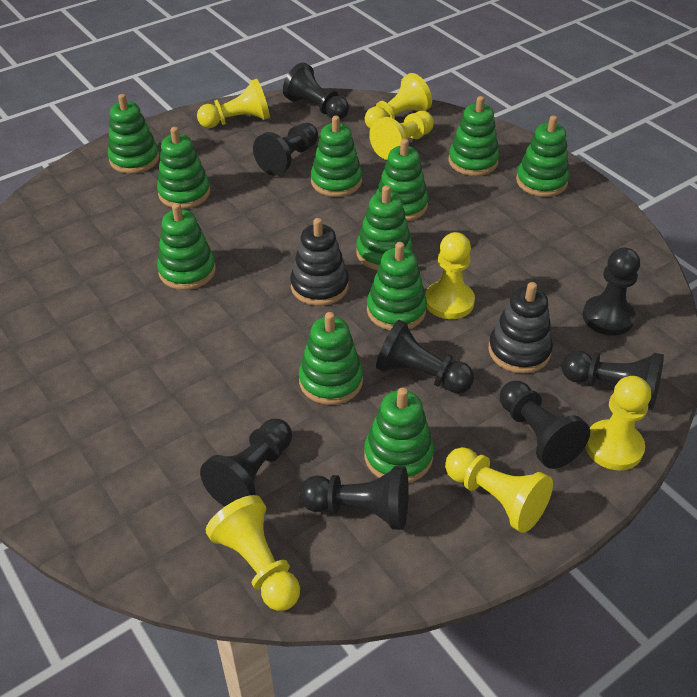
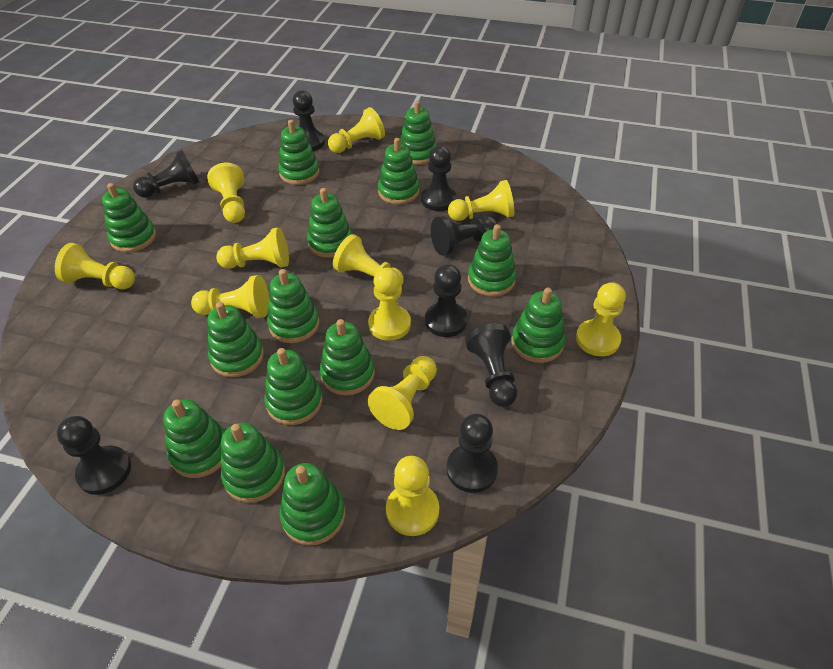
black stacking toy: [290,218,349,306] [488,282,553,373] = 2 -> none = 0
green stacking toy: [108,94,160,174] [157,127,210,209] [157,203,216,290] [299,312,363,405] [311,116,362,197] [356,185,413,270] [364,388,434,483] [367,242,427,330] [376,139,428,221] [448,96,499,176] [516,115,570,197] = 11 -> [102,183,156,252] [164,400,225,478] [208,302,264,377] [221,423,285,503] [264,348,322,425] [267,269,319,343] [278,120,320,185] [280,463,345,545] [307,188,352,258] [320,319,375,395] [378,138,420,204] [400,101,437,165] [468,224,516,296] [512,288,565,363] = 14
yellow pawn: [197,79,270,128] [206,495,300,611] [365,73,432,128] [369,111,434,160] [425,232,475,319] [445,447,553,533] [585,376,651,471] = 7 -> [55,243,135,289] [191,275,269,318] [207,163,245,223] [216,227,289,269] [328,107,385,153] [333,234,404,286] [368,268,411,341] [368,356,437,430] [386,456,439,536] [448,180,514,221] [576,282,626,356] = 11

